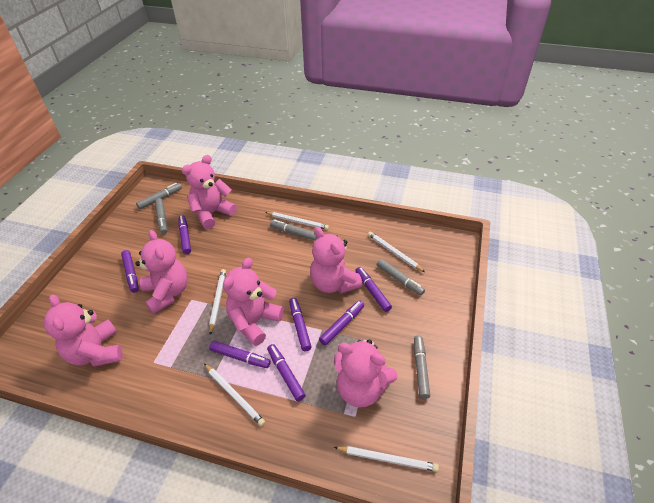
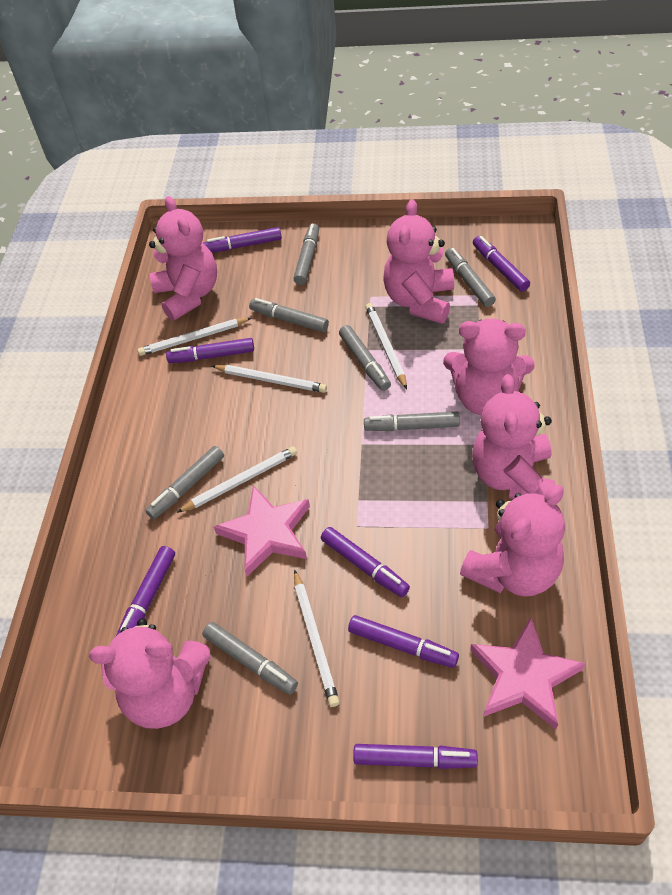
grey marker: [136,183,182,209] [155,198,167,234] [270,219,317,241] [377,259,425,296] [414,335,430,399] = 5 -> [145,446,224,519] [202,622,298,695] [249,298,329,332] [294,223,319,285] [339,325,391,391] [364,412,460,431] [445,248,496,307] = 7
pink star: none = 0 -> [214,485,310,576] [470,618,585,730] = 2

